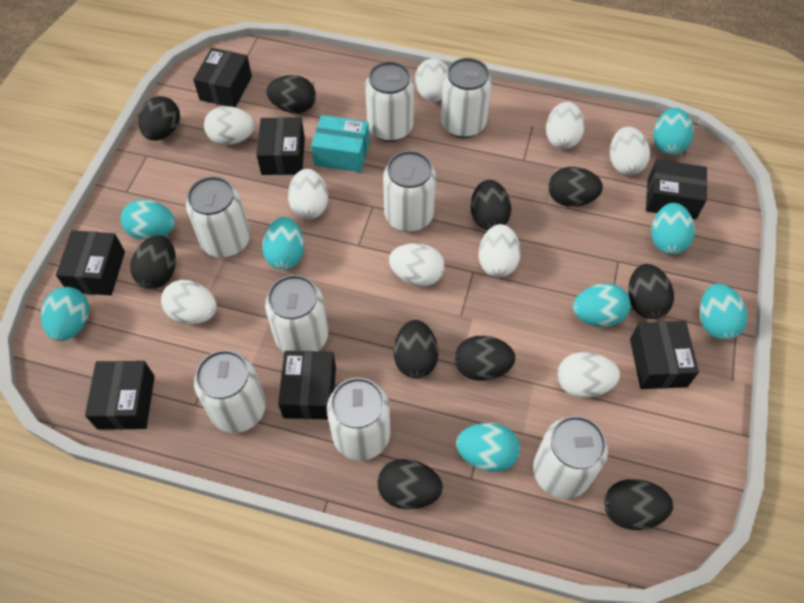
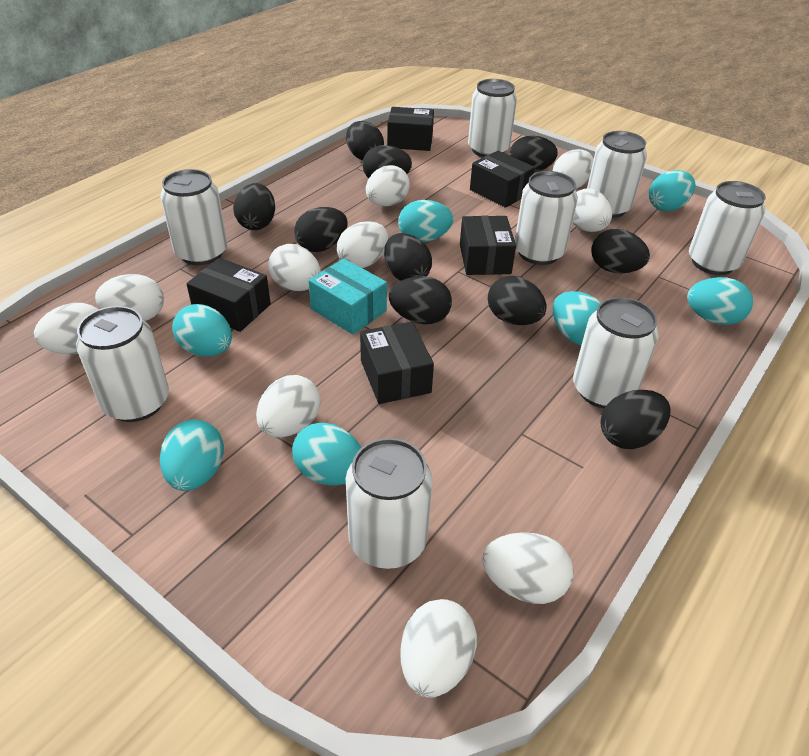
black box: [56,230,125,296] [85,361,155,430] [193,48,252,107] [257,117,305,175] [278,351,336,420] [630,321,699,389] [646,159,707,219] = 7 -> [186,258,271,332] [360,321,434,404] [387,107,434,151] [460,216,516,275] [470,151,535,208] = 5
turquoise egg: [41,287,89,341] [121,199,175,240] [262,217,304,270] [456,423,520,472] [573,283,631,327] [651,203,695,255] [653,108,693,155] [700,283,747,340] = 8 -> [160,419,224,491] [172,304,232,357] [292,423,361,485] [398,200,453,242] [553,291,601,345] [649,170,695,211] [687,277,753,325] = 7
white egg: [161,280,217,324] [204,106,255,145] [288,169,328,219] [389,243,445,286] [415,59,448,102] [478,224,521,277] [546,102,585,149] [557,352,620,398] [610,127,650,175] = 9 -> [34,303,98,354] [95,274,164,321] [256,375,320,437] [268,244,321,291] [337,221,388,268] [366,165,410,206] [400,599,477,698] [482,532,574,604] [553,149,594,189] [573,188,612,232] = 10

